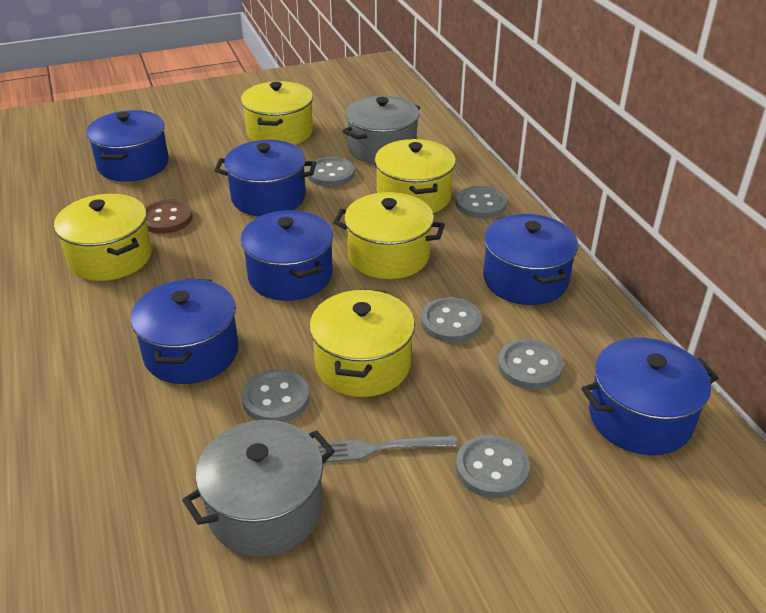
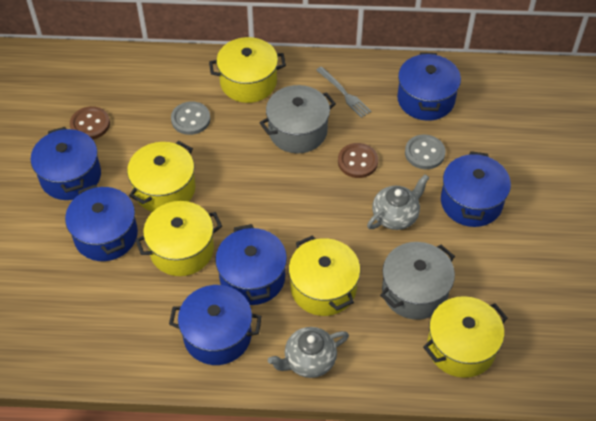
brown button: [145,199,193,234] = 1 -> [70,106,110,139] [338,143,378,178] = 2
grey button: [242,369,309,422] [307,157,355,187] [421,297,482,343] [456,186,507,219] [456,435,530,498] [498,339,563,389] = 6 -> [171,101,210,135] [405,135,446,169] = 2
grey teapot: none = 0 -> [268,327,349,378] [367,174,429,230] = 2

